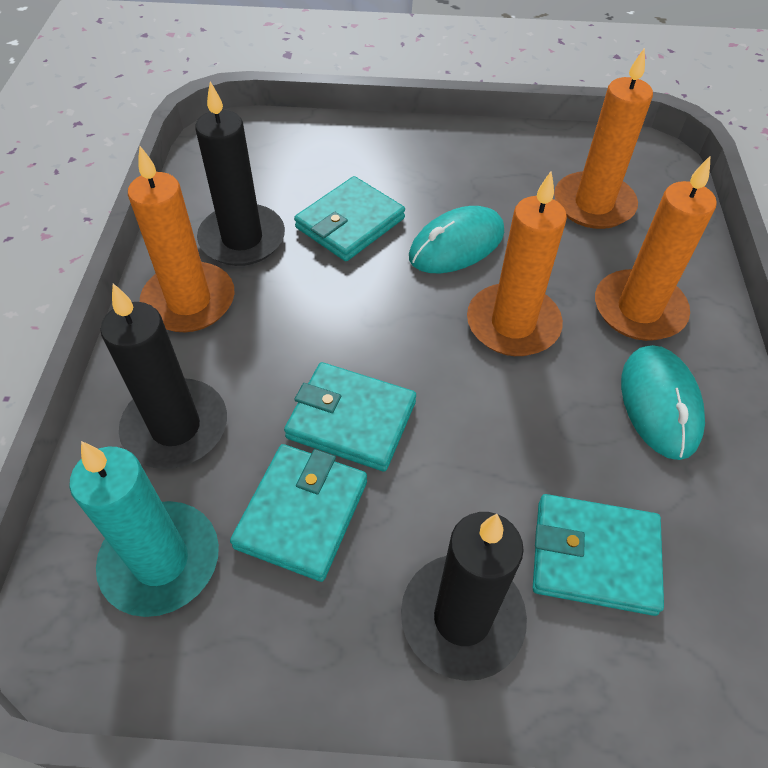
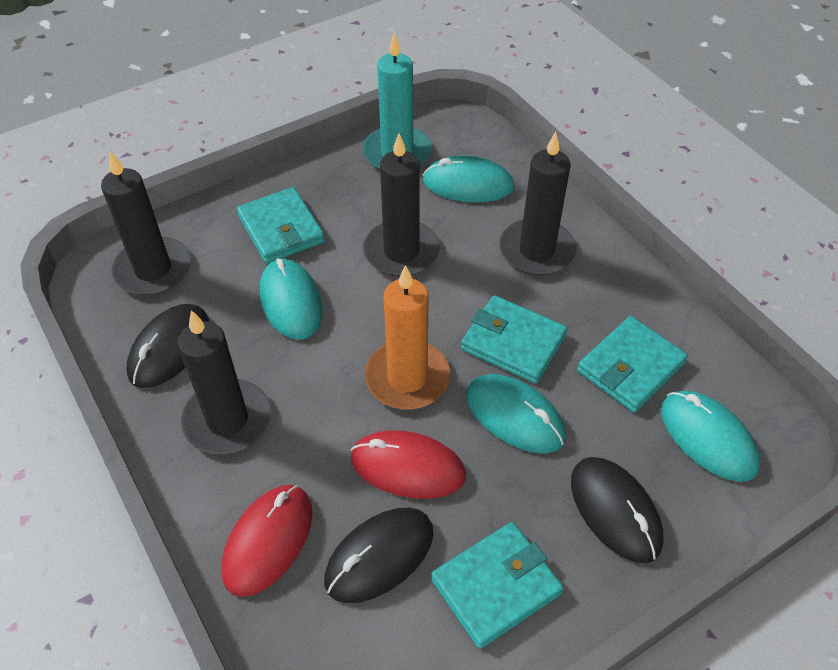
black candle: [100,283,227,469] [195,81,285,266] [401,512,527,681] = 3 -> [101,151,191,296] [178,310,271,454] [363,134,440,277] [499,132,576,275] = 4
black mouse: none = 0 -> [127,304,209,388] [324,508,433,603] [571,457,663,564] = 3
orange candle: [128,146,235,332] [467,171,567,356] [554,47,653,229] [595,156,717,341] = 4 -> [365,265,450,409] = 1
red mouse: none = 0 -> [221,485,313,597] [351,430,466,499] = 2
turquoise mouse: [409,206,504,273] [621,345,705,460] = 2 -> [260,258,323,340] [423,156,515,202] [466,374,566,453] [661,391,760,482] = 4

